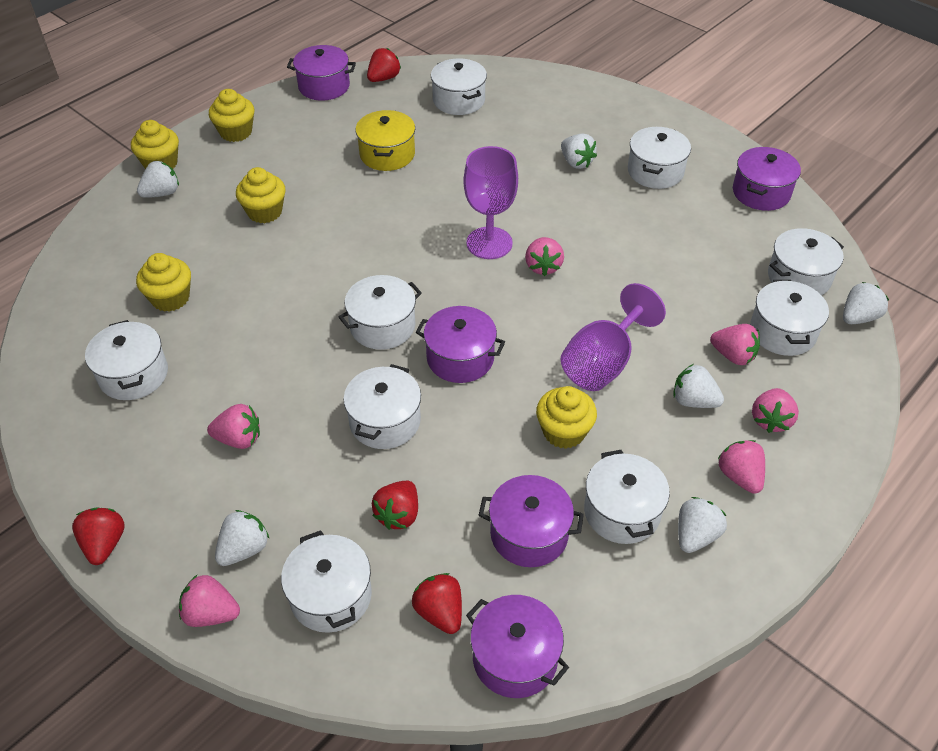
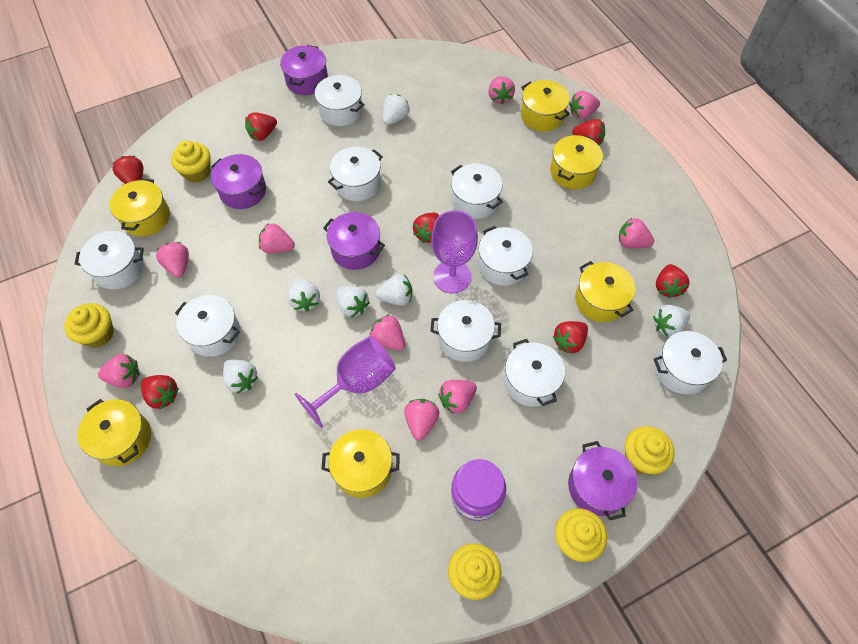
pink strawberry: [179,575,240,627] [207,404,260,449] [525,237,564,276] [710,324,760,365] [718,440,765,494] [752,388,799,433] = 6 -> [98,354,140,388] [156,242,189,278] [259,223,295,254] [370,314,405,351] [404,399,439,441] [438,380,477,414] [488,76,515,104] [569,91,600,119] [619,218,654,248] = 9
purple jar: none = 0 -> [451,459,506,521] = 1
purple pot: [287,45,356,100] [416,306,505,383] [466,595,569,698] [479,475,584,567] [733,147,801,211] = 5 -> [211,154,266,209] [280,45,328,95] [323,212,385,270] [568,441,638,520] = 4
red strawberry: [72,508,125,565] [367,48,401,82] [372,481,418,530] [412,573,462,634] = 4 -> [112,156,143,184] [141,375,179,409] [245,112,277,141] [413,212,439,243] [553,321,588,354] [572,119,605,145] [656,264,690,298] = 7
yellow pot: [356,110,415,171] = 1 -> [78,399,151,466] [109,178,170,237] [321,429,400,498] [521,80,570,131] [550,135,603,189] [575,261,635,322] = 6

